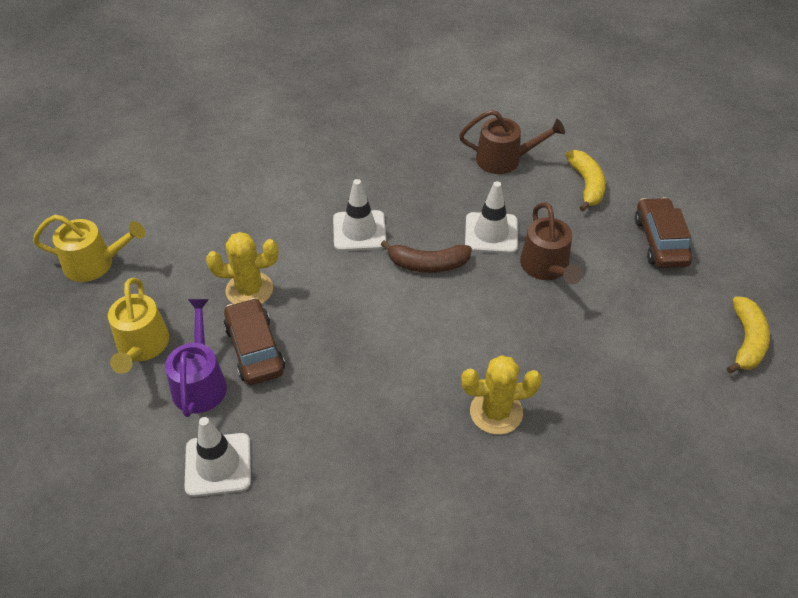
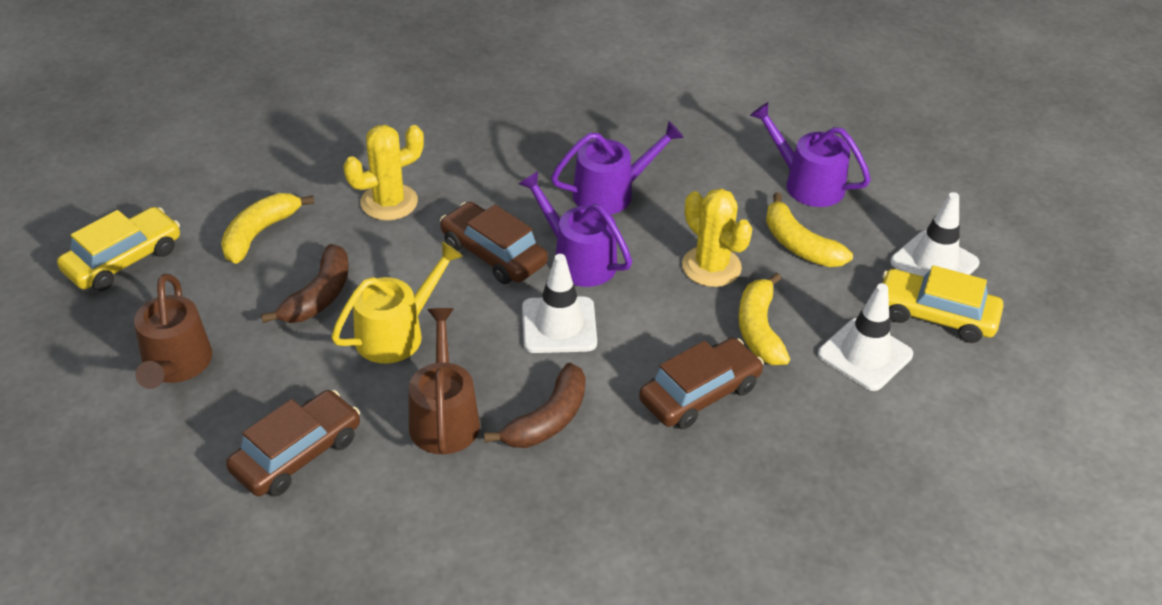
brown banana: [381,240,472,273] = 1 -> [261,244,349,323] [484,363,586,448] = 2
brown car: [224,298,285,385] [635,197,692,268] = 2 -> [226,390,360,496] [440,202,548,284] [639,338,764,429] = 3
purple watering can: [165,299,227,417] = 1 -> [519,171,632,287] [551,121,684,214] [750,102,871,207] = 3
yellow banana: [565,150,606,211] [727,296,770,374] = 2 -> [221,193,315,264] [738,273,790,365] [766,193,853,267] = 3
yellow car: none = 0 -> [57,207,180,291] [883,265,1003,343] = 2
yellow watering can: [33,215,146,282] [108,278,169,374] = 2 -> [331,242,463,364] = 1

